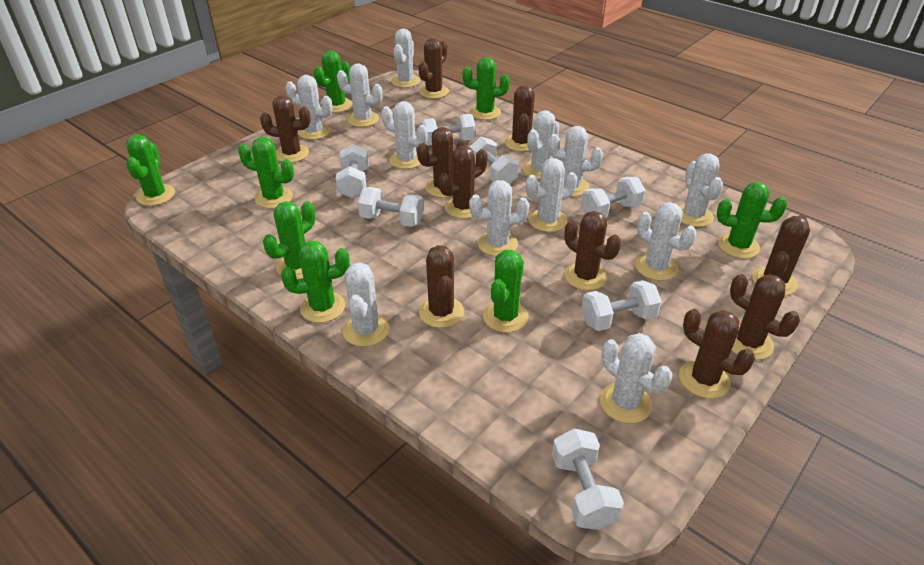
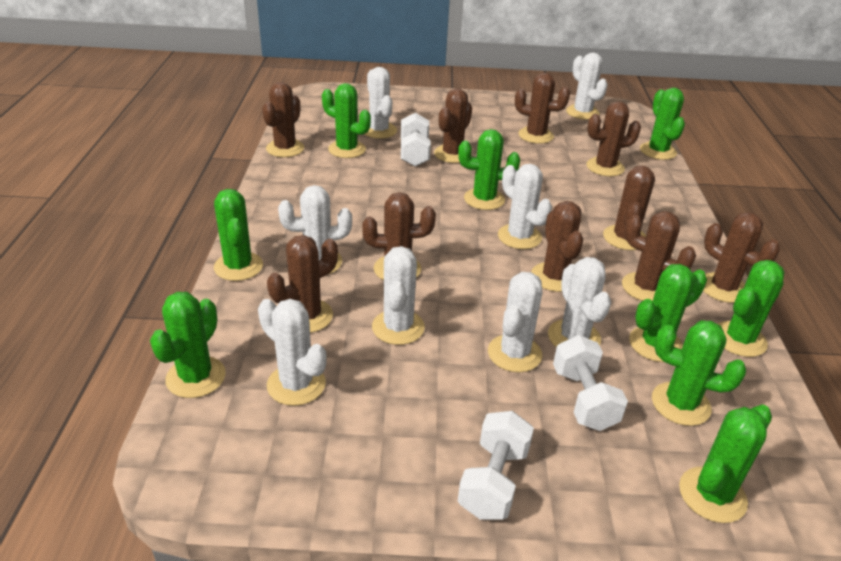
green cactus: [126,134,175,206] [238,137,294,209] [263,201,315,280] [281,241,350,323] [314,50,353,113] [463,57,510,120] [483,250,528,333] [717,182,787,259] = 8 -> [150,292,226,398] [214,189,263,281] [322,83,371,158] [458,129,520,210] [629,264,707,362] [640,88,685,160] [652,320,746,426] [679,405,772,523] [718,260,785,357] = 9
white cactus: [285,75,332,140] [337,64,383,127] [343,262,389,347] [381,101,428,169] [391,28,420,88] [469,180,529,256] [523,110,559,179] [526,158,577,232] [548,126,603,197] [600,333,672,424] [635,202,696,281] [679,153,723,227] = 12 -> [258,299,327,406] [278,185,352,275] [364,67,397,139] [372,246,425,345] [488,272,542,372] [498,164,552,249] [548,257,611,348] [566,53,608,120] = 8
white dumbbell: [336,144,369,199] [357,187,424,227] [420,114,476,146] [469,137,519,184] [552,429,624,530] [581,177,645,218] [582,280,662,331] = 7 -> [401,113,431,167] [458,411,534,520] [553,335,628,431] = 3

